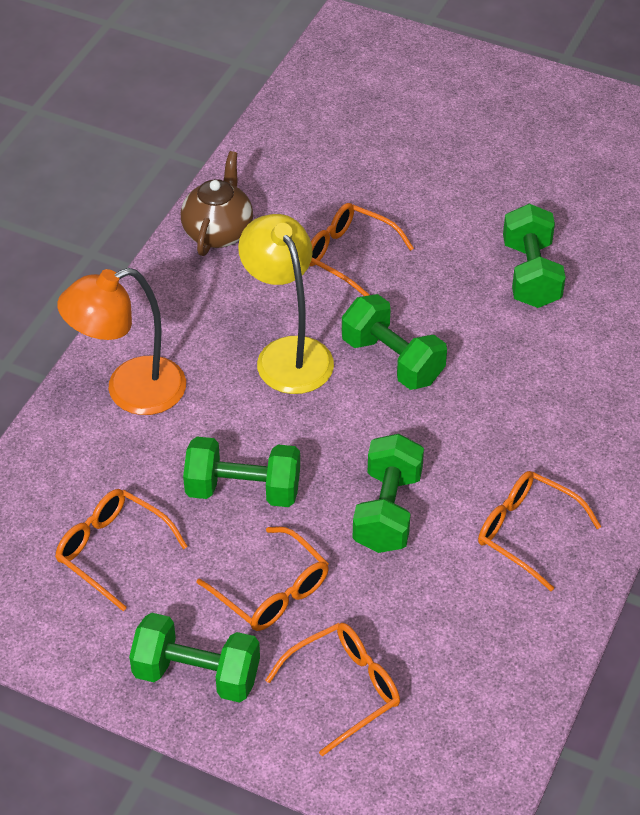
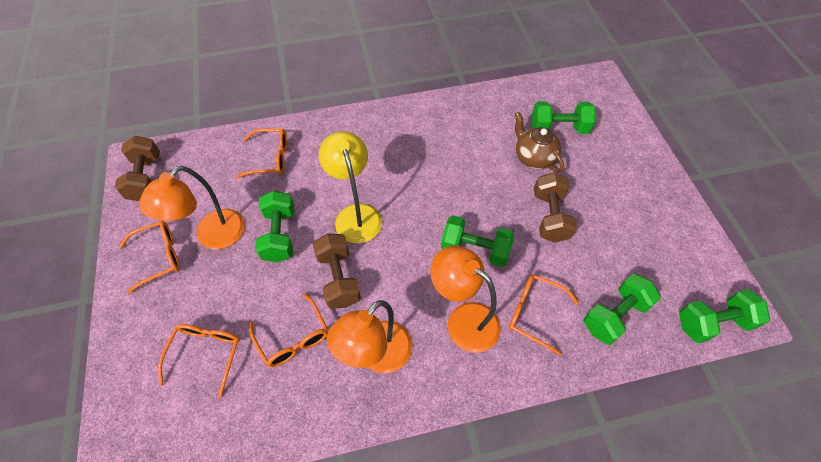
brown dumbbell: none = 0 -> [115,136,160,201] [313,233,361,308] [534,172,577,243] = 3
orange lamp: [57,268,186,415] = 1 -> [139,166,245,249] [327,300,412,373] [430,246,501,353] = 3

